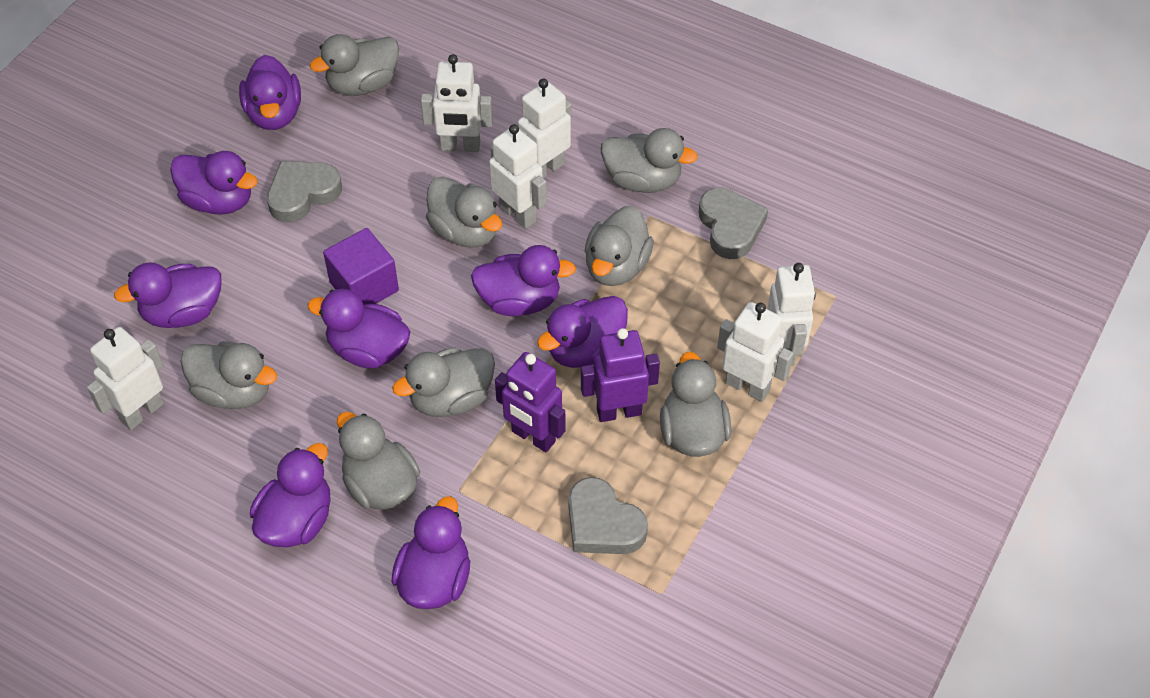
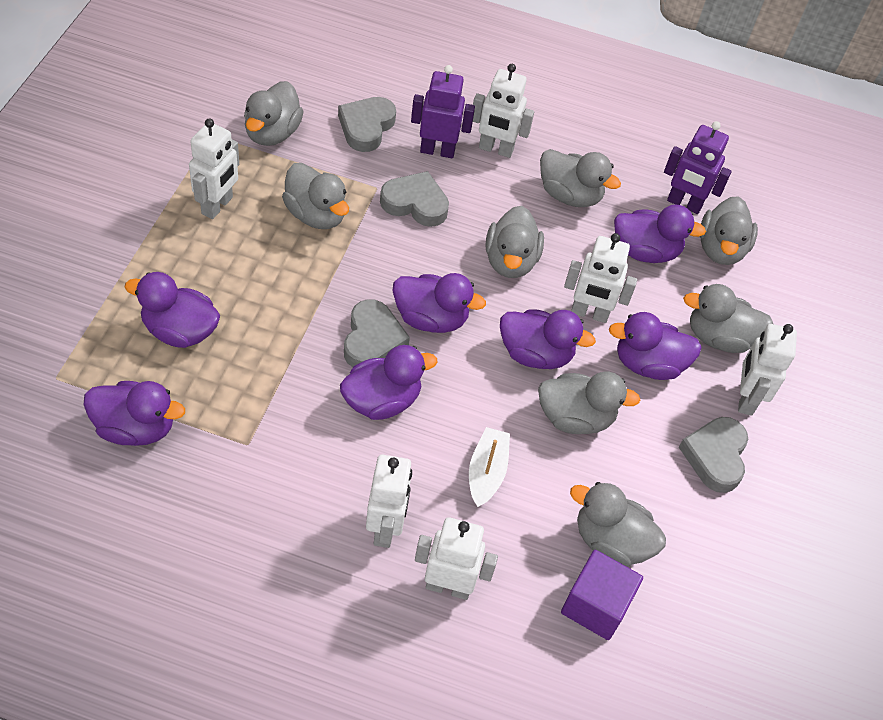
grey heart: [267,161,342,223] [569,477,648,554] [699,188,768,259] = 3 -> [338,97,396,152] [344,299,410,367] [380,171,449,227] [679,417,748,493] = 4
purple duck: [114,262,222,328] [170,151,258,215] [239,55,301,130] [250,443,330,547] [308,289,411,368] [391,496,470,609] [471,245,576,316] [537,296,628,368] = 8 -> [84,381,185,446] [125,272,220,348] [340,345,437,420] [393,273,486,333] [500,309,596,369] [609,312,702,380] [614,205,706,263] = 7
white boat: none = 0 -> [469,427,510,507] = 1

